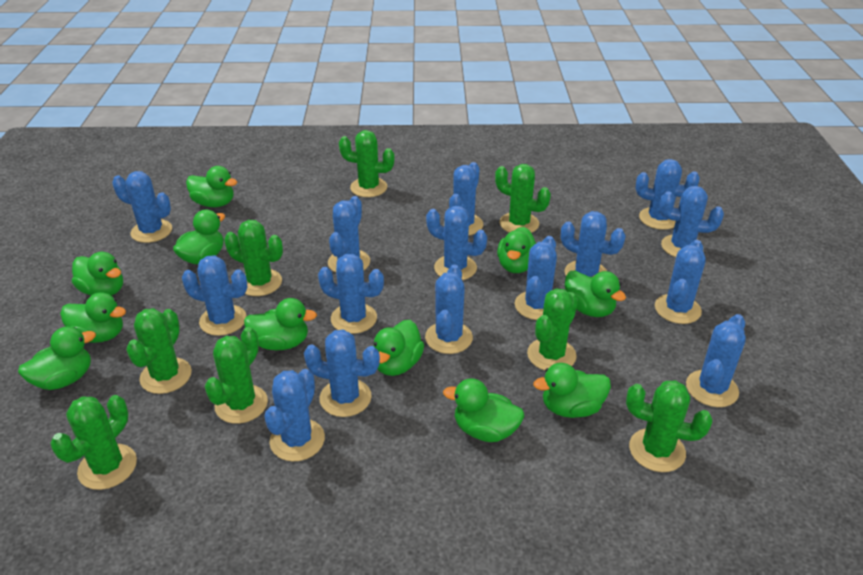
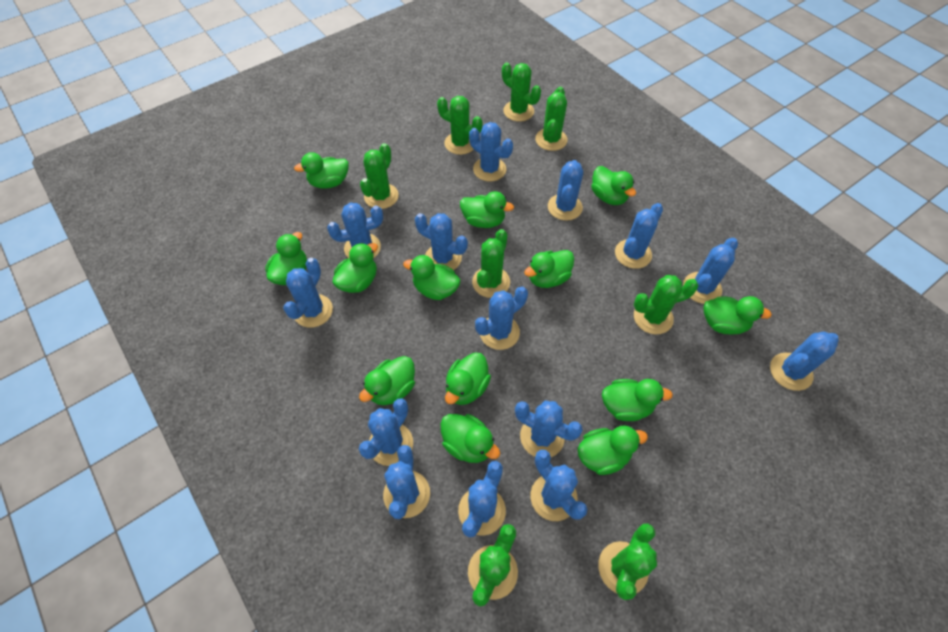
blue cactus: [112,171,172,243] [182,255,248,336] [264,369,325,461] [304,329,380,417] [318,254,384,334] [328,196,370,273] [425,265,473,354] [426,206,487,280] [449,162,483,236] [515,236,557,320] [561,211,626,277] [636,159,700,230] [655,240,706,324] [660,186,724,257] [686,314,746,407] = 15 -> [283,258,333,328] [327,203,383,258] [359,398,413,466] [383,445,430,519] [415,213,468,270] [458,461,506,538] [469,122,513,181] [475,287,528,350] [515,401,583,457] [530,450,588,521] [548,160,583,221] [615,203,663,269] [683,238,738,304] [770,332,839,391] = 14
green duck: [18,327,96,390] [60,292,126,343] [72,252,123,296] [173,210,225,264] [186,166,237,207] [244,298,317,350] [373,320,424,376] [443,379,525,442] [497,227,536,273] [533,363,611,418] [565,271,626,317] = 11 -> [265,232,307,285] [294,152,349,189] [332,243,378,293] [359,356,415,405] [403,255,460,300] [441,414,500,463] [445,353,491,405] [460,191,514,228] [524,250,574,288] [577,425,648,475] [591,166,636,205] [602,379,673,421] [703,296,772,334] = 13

